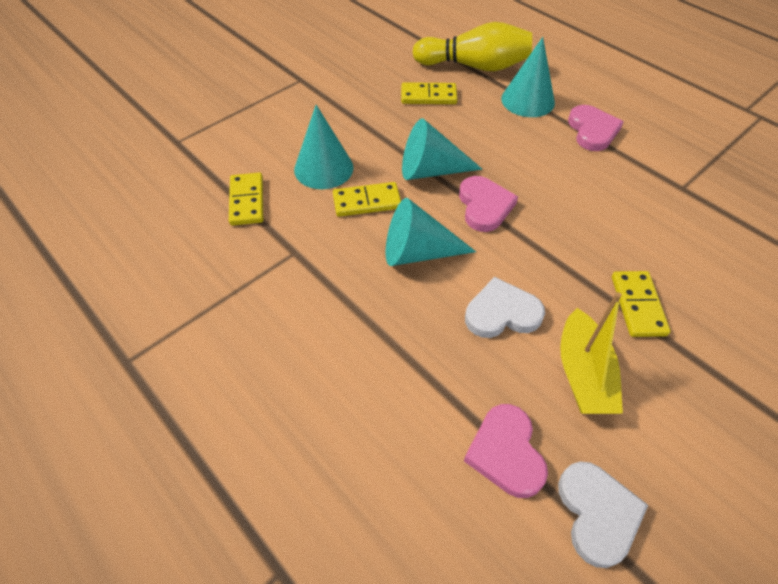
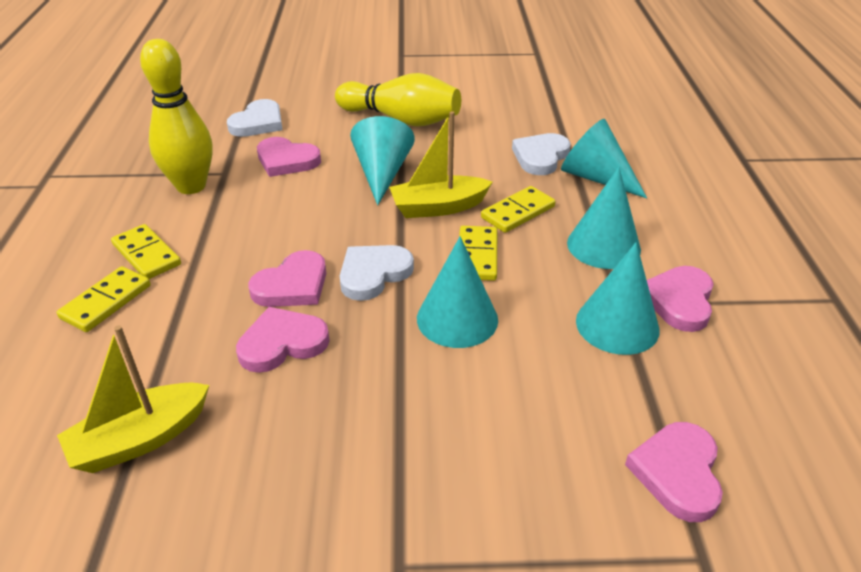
pink heart: [459,176,518,232] [464,404,548,498] [568,105,623,151] = 3 -> [236,307,330,373] [248,250,326,307] [257,137,321,177] [625,422,723,522] [647,266,714,332] = 5
turquoise cone: [294,105,353,189] [386,198,476,266] [402,118,482,180] [501,37,555,117] = 4 -> [350,116,415,205] [417,236,498,348] [561,119,647,198] [567,167,641,269] [576,242,660,355] = 5
white heart: [465,277,545,338] [558,461,648,568] = 2 -> [227,99,283,137] [340,245,414,301] [512,133,571,175] = 3
yellow boat: [560,292,623,414] = 1 -> [57,325,209,473] [389,111,492,218] = 2
yellow bowling pin: [412,22,532,71] = 1 -> [140,39,213,194] [335,73,461,127] = 2

